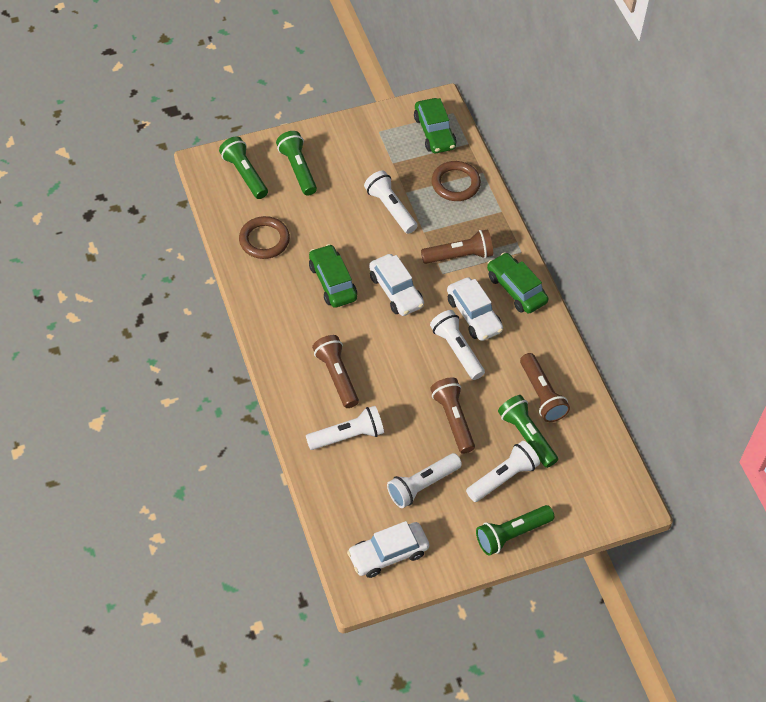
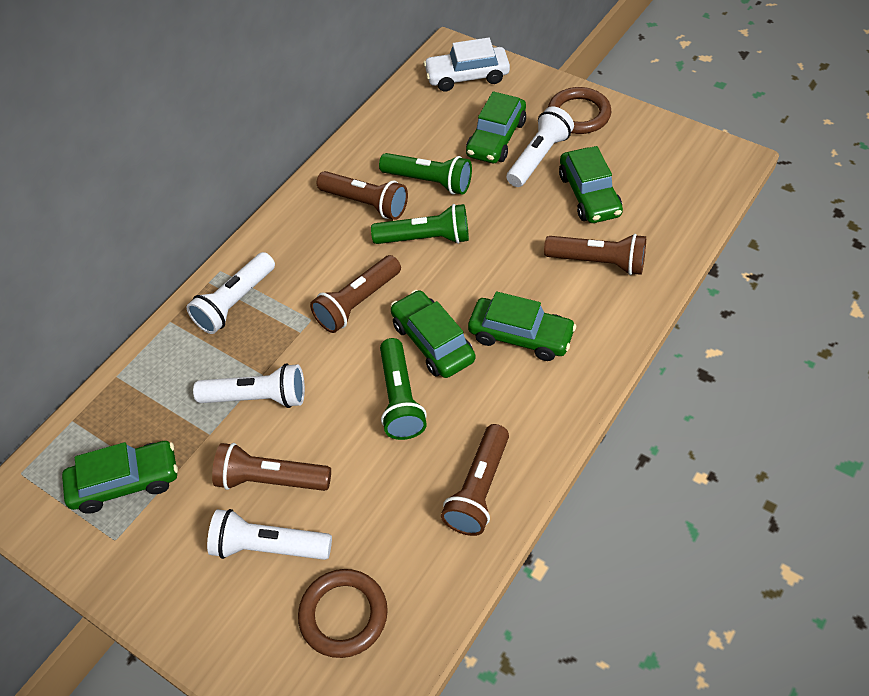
brown flashlight: [312,335,359,408] [421,229,493,264] [430,377,475,454] [520,353,570,422] = 4 -> [212,443,331,491] [310,255,401,333] [317,171,408,220] [441,424,509,536] [544,234,646,275] = 5
green car: [309,244,357,308] [414,98,456,153] [487,252,548,314] = 3 -> [62,441,178,514] [391,290,475,378] [466,91,526,163] [468,291,577,361] [559,146,623,223] = 5
green flashlight: [219,136,268,199] [276,131,317,196] [476,505,555,556] [498,395,558,468] = 4 -> [371,204,469,244] [379,153,472,195] [380,338,427,440] = 3
white car: [347,521,429,578] [369,254,424,316] [447,277,503,341] = 3 -> [423,38,510,91] = 1
white flashlight: [306,406,384,450] [364,170,417,234] [387,453,462,508] [430,310,485,380] [466,441,540,502] = 5 -> [187,252,275,334] [193,364,305,408] [207,509,332,560] [506,106,574,187] = 4

